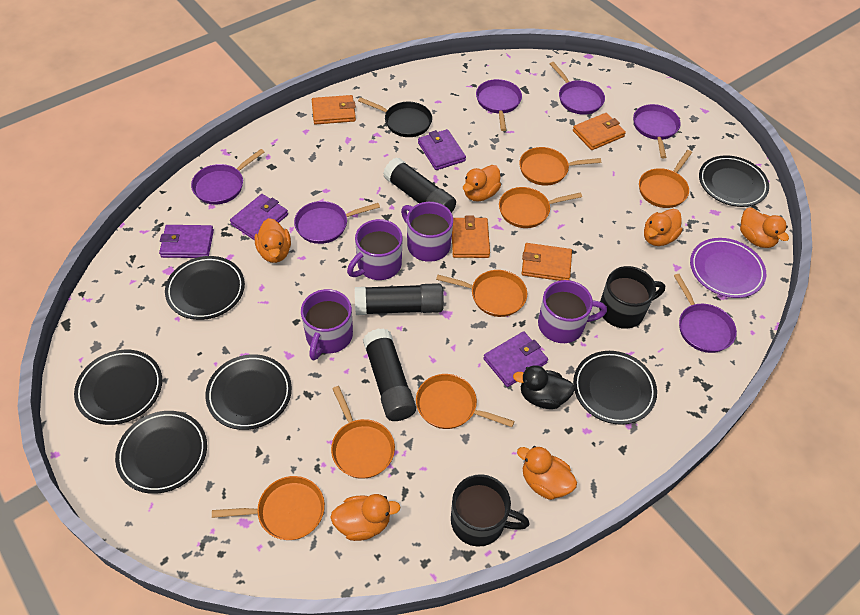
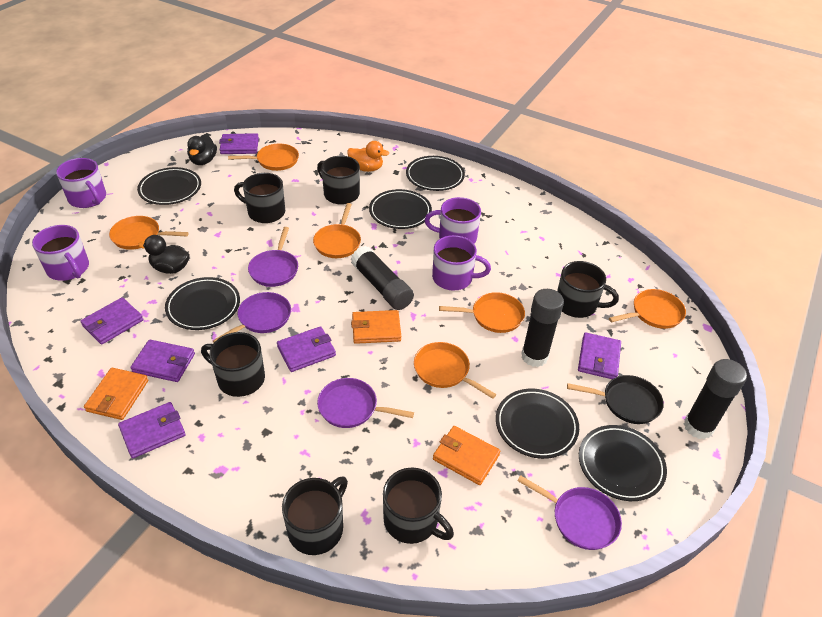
black duck: [513,365,575,409] = 1 -> [138,235,190,274] [187,134,217,165] = 2
black mug: [451,474,530,547] [599,266,665,329] = 2 -> [201,332,265,397] [234,173,285,223] [282,476,348,555] [317,156,360,205] [383,468,454,544] [557,261,619,318] = 6
orange duck: [255,218,291,263] [330,494,401,541] [463,165,501,201] [517,446,577,500] [644,209,683,246] [740,208,789,248] = 6 -> [347,141,389,172] = 1
orange pan: [212,476,325,540] [331,386,395,479] [416,374,514,429] [436,270,527,317] [499,187,582,228] [519,147,601,186] [639,150,692,208] = 7 -> [109,216,189,250] [228,144,299,171] [313,203,361,258] [414,342,497,399] [439,292,525,333] [609,289,686,329] = 6
orange wallet: [312,95,356,125] [452,216,490,258] [522,243,572,281] [573,113,626,150] = 4 -> [84,368,148,420] [351,310,401,344] [433,426,500,485] = 3
purple pan: [191,149,264,204] [294,201,380,244] [476,79,522,131] [550,62,605,115] [633,104,681,158] [674,274,737,353] = 6 -> [213,292,291,343] [248,227,298,287] [317,378,414,428] [517,475,622,550] = 4
purple plate: [690,238,766,298] = 1 -> none = 0
purple wallet: [159,225,214,258] [230,194,288,241] [418,129,466,170] [483,331,548,387] = 4 -> [80,297,143,345] [118,402,186,458] [131,340,195,382] [219,133,259,154] [277,326,336,372] [578,332,621,379] = 6

